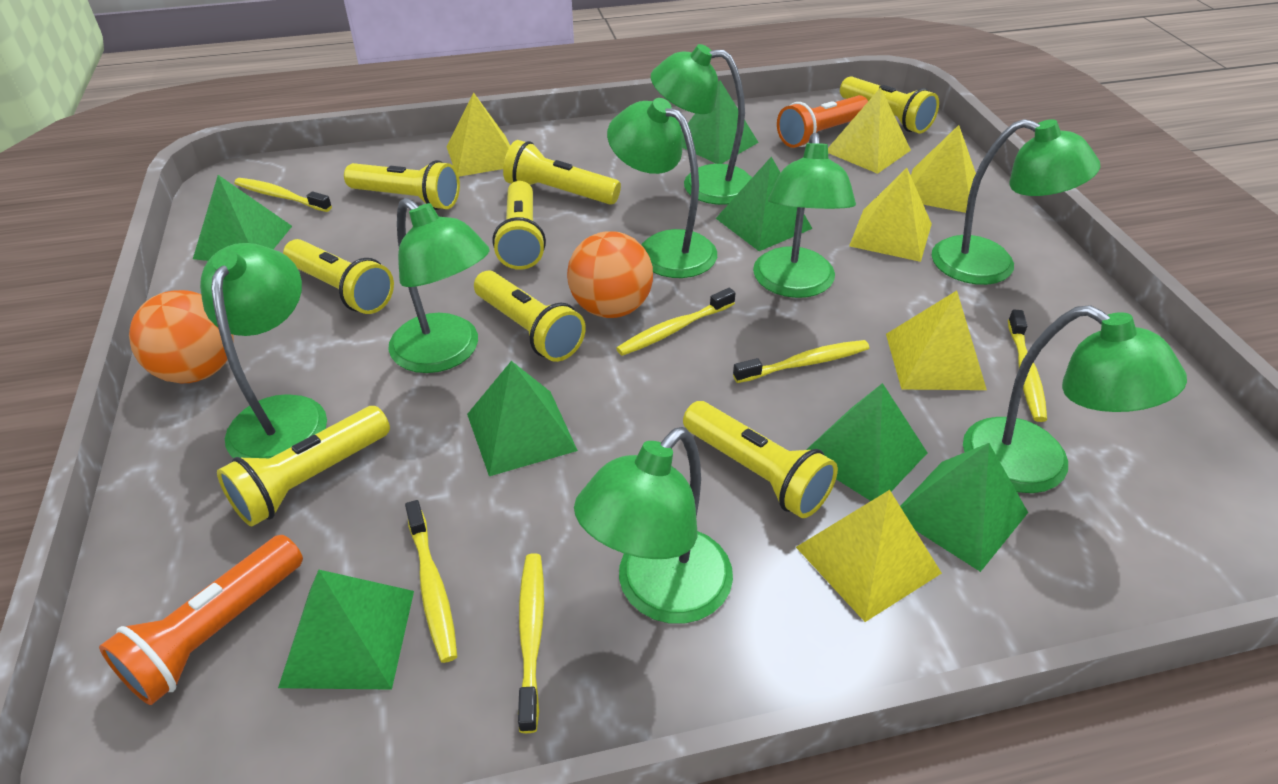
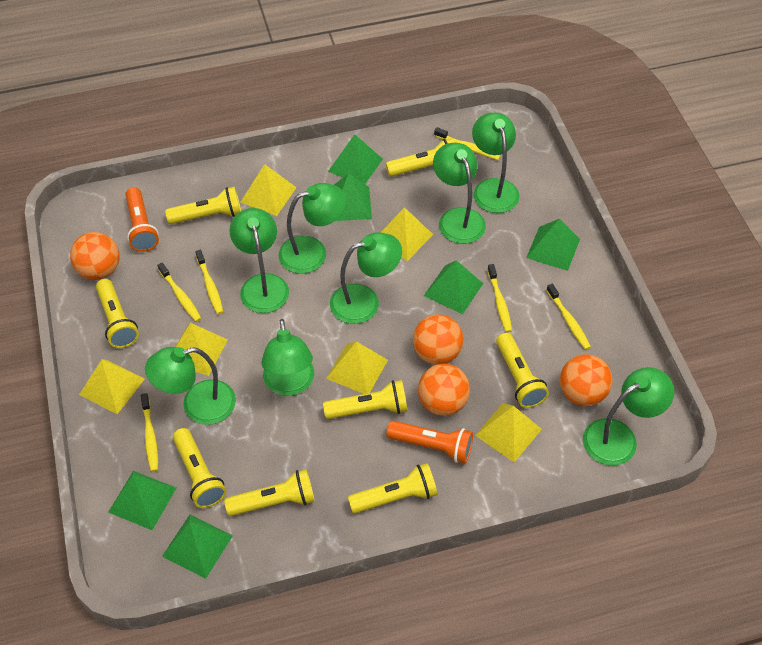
green pyramid: [193,175,292,261] [278,570,414,690] [467,361,578,476] [682,80,759,164] [716,157,813,251] [806,383,927,501] [900,443,1028,572] = 7 -> [108,471,176,530] [162,514,233,579] [328,134,383,184] [334,173,372,221] [424,260,484,314] [526,219,580,271] = 6
orange ball: [129,290,234,383] [567,231,653,318] = 2 -> [70,232,119,280] [413,314,464,365] [418,364,470,416] [560,354,613,406] = 4

